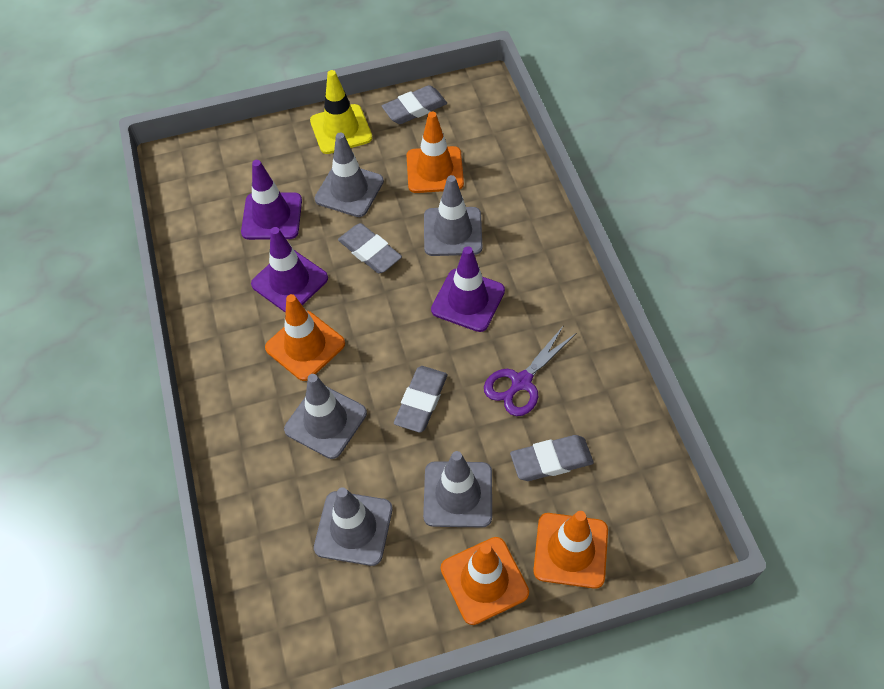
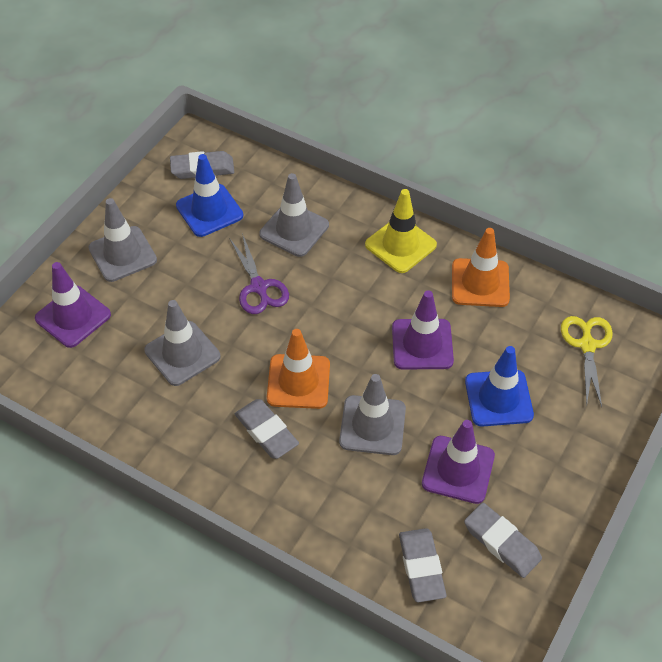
blue traffic cone: none = 0 -> [176,154,243,237] [465,346,534,427] = 2
grey traffic cone: [284,374,367,459] [314,487,392,566] [315,132,384,217] [423,451,492,527] [424,175,482,256] = 5 -> [88,198,157,282] [144,300,221,386] [259,173,329,257] [339,374,406,455] = 4
orange traffic cone: [265,294,345,381] [407,112,464,193] [441,537,529,625] [533,511,608,589] = 4 -> [267,329,330,409] [452,228,510,307] = 2
yellow scissors: none = 0 -> [561,316,613,407] = 1

